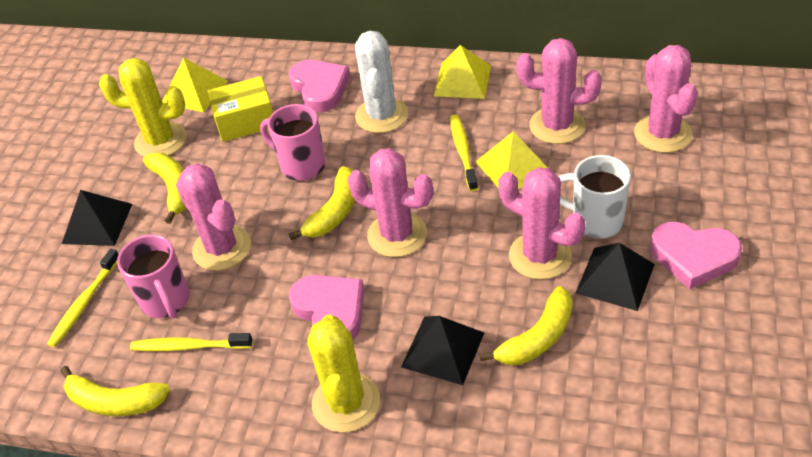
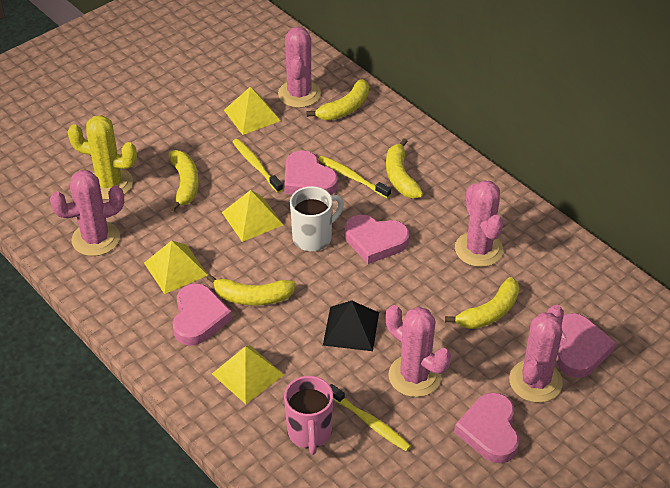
black pyramid: [62,190,132,246] [401,316,484,385] [576,243,655,311] = 3 -> [323,301,379,351] = 1
pink heart: [288,60,350,112] [289,275,364,340] [650,222,742,289] = 3 -> [173,283,232,346] [284,150,338,195] [344,215,409,264] [454,392,519,463] [557,313,616,378] = 5
pink mug: [117,235,190,319] [260,104,326,181] = 2 -> [284,376,333,455] = 1
white cactus: [355,31,408,133] = 1 -> none = 0
yellow banana: [60,366,170,416] [143,153,187,224] [289,166,355,240] [480,286,573,365] = 4 -> [168,150,199,212] [206,274,296,306] [306,79,369,120] [386,138,423,198] [445,277,519,329] = 5
yellow box: [207,76,273,142] = 1 -> none = 0
yellow cactus: [99,58,187,157] [307,314,380,433] = 2 -> [67,115,137,200] = 1
yellow pyramid: [162,58,228,113] [434,45,491,99] [476,131,548,189] = 3 -> [144,240,208,294] [212,345,284,404] [222,190,283,242] [224,87,281,135] = 4

